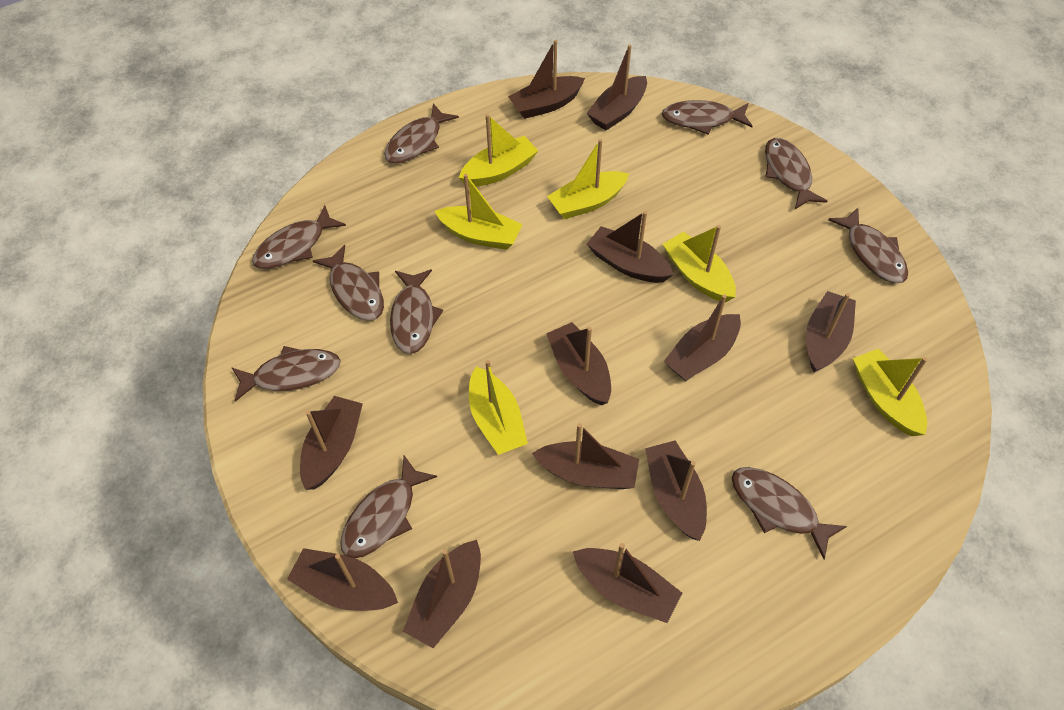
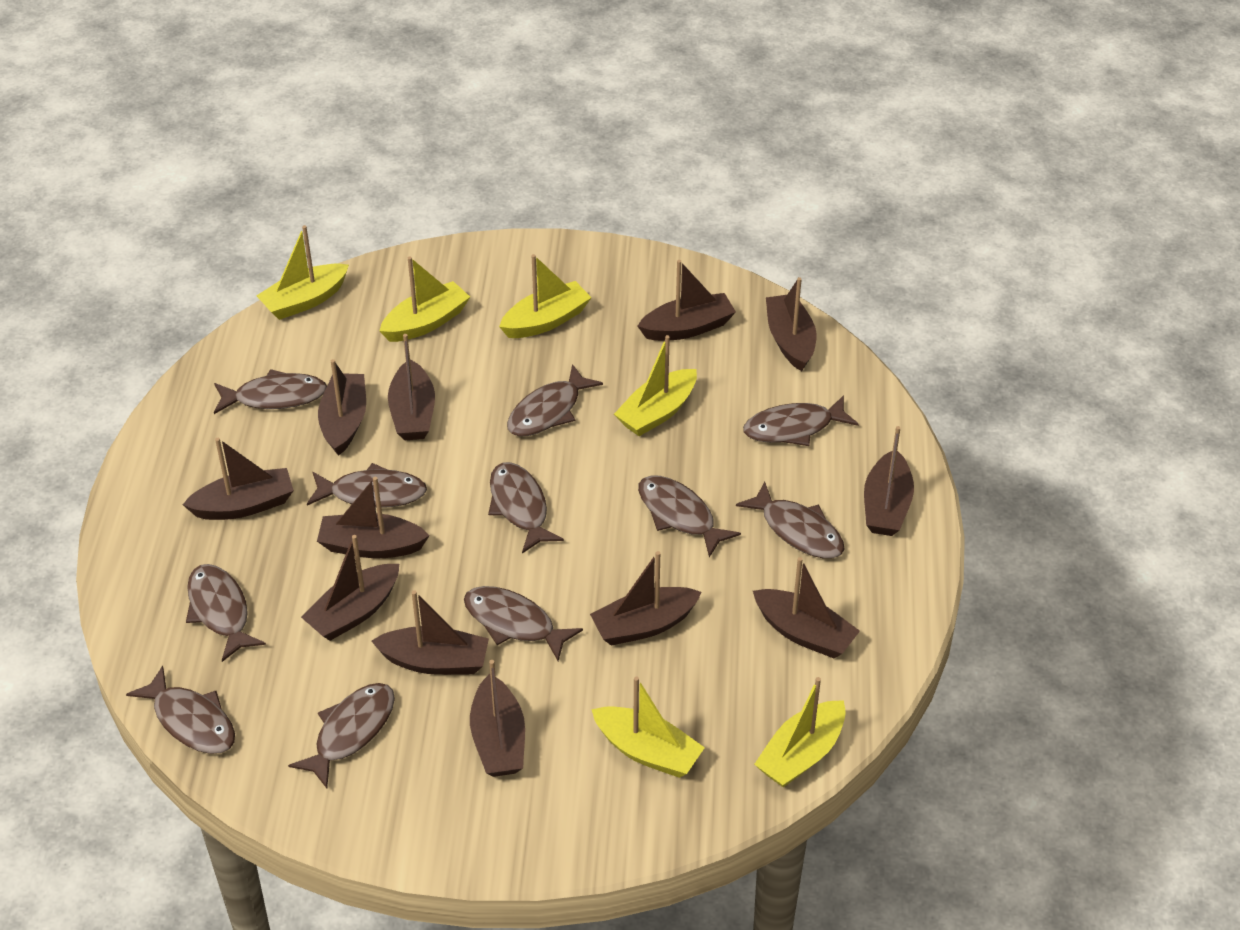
brown fish: [231,346,341,402] [252,205,346,269] [313,245,384,321] [340,455,437,558] [384,103,459,164] [390,269,443,354] [662,100,752,134] [732,467,847,559] [765,138,828,209] [828,208,908,283] = 10 -> [126,666,235,754] [186,564,266,662] [214,369,327,414] [288,683,395,788] [307,463,427,508] [464,586,583,661] [488,462,564,554] [507,364,603,436] [638,475,741,558] [736,482,844,559] [743,395,859,446] = 11

